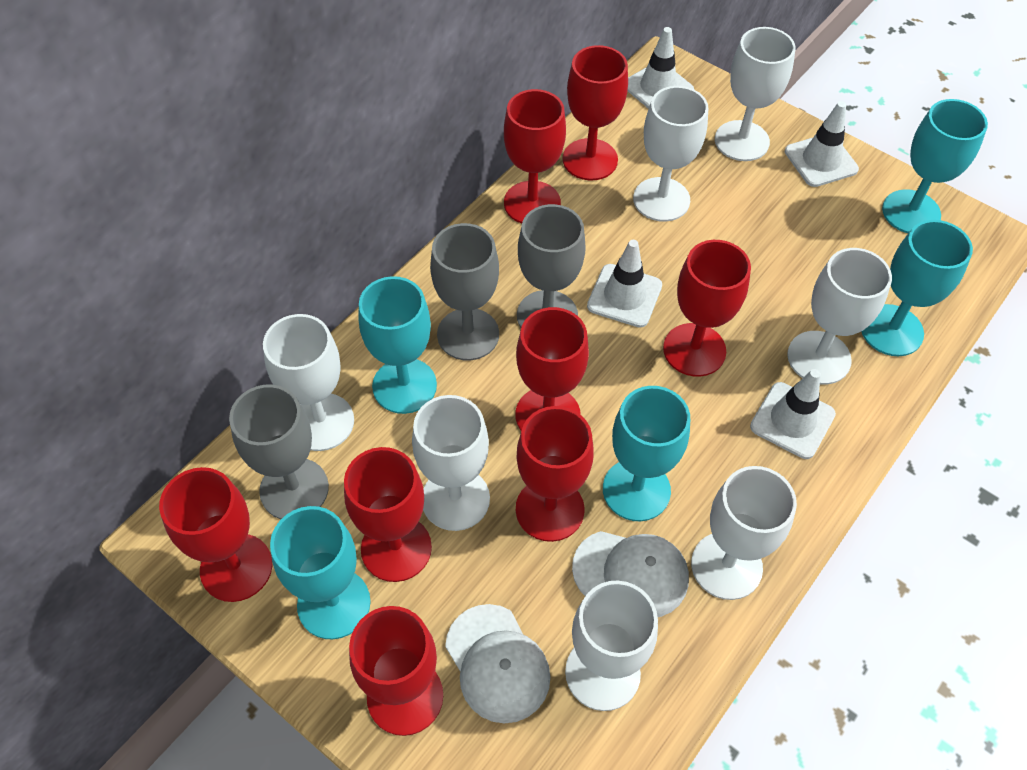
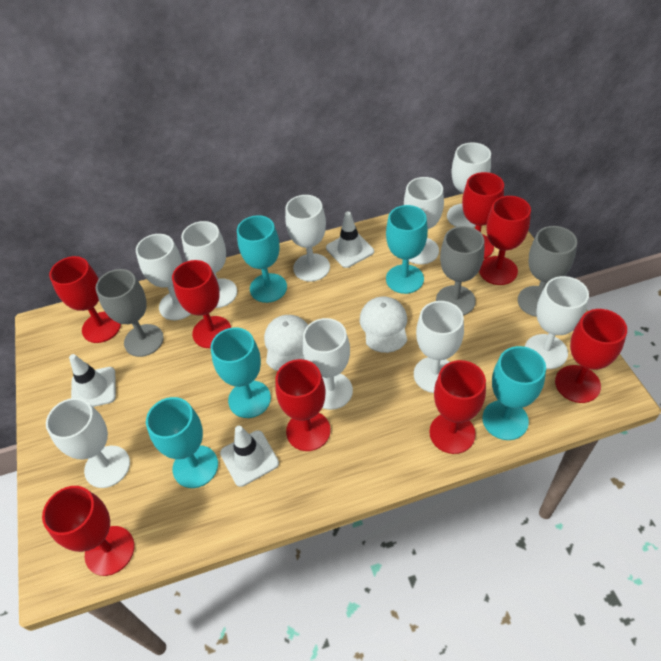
white goblet: [263,314,354,451] [412,395,490,531] [565,580,658,711] [633,86,708,222] [691,466,797,600] [715,27,796,161] [787,248,892,384] = 7 -> [46,398,130,488] [136,234,191,320] [181,221,237,308] [285,195,330,282] [303,318,353,410] [404,177,444,264] [414,301,464,393] [447,142,491,228] [525,276,589,369] = 9
white traffic cone: [587,240,662,328] [628,27,694,109] [750,369,836,459] [785,101,859,187] = 4 -> [69,354,116,407] [220,426,279,487] [326,212,374,268] = 3

